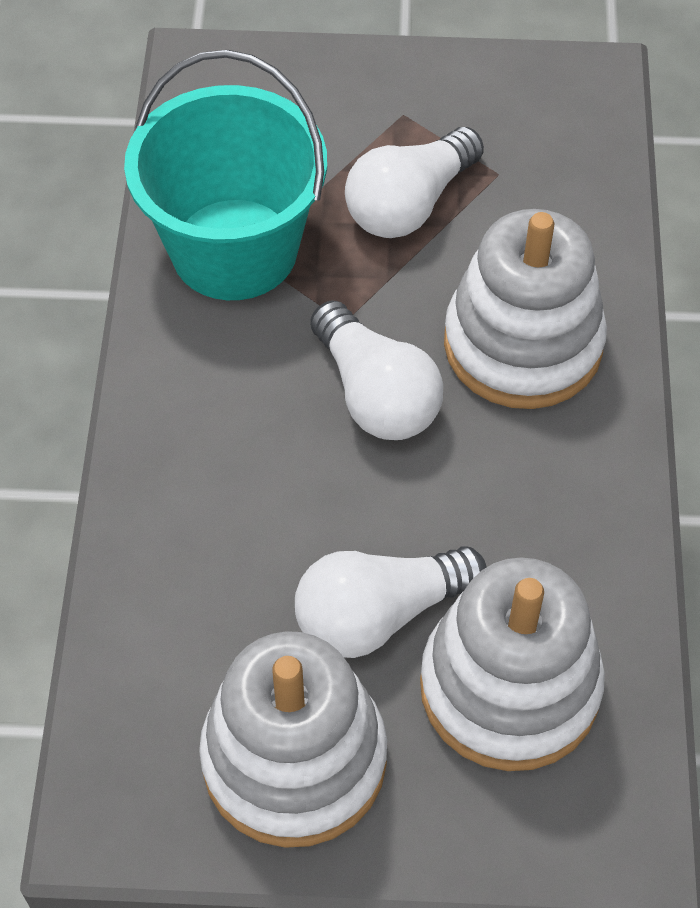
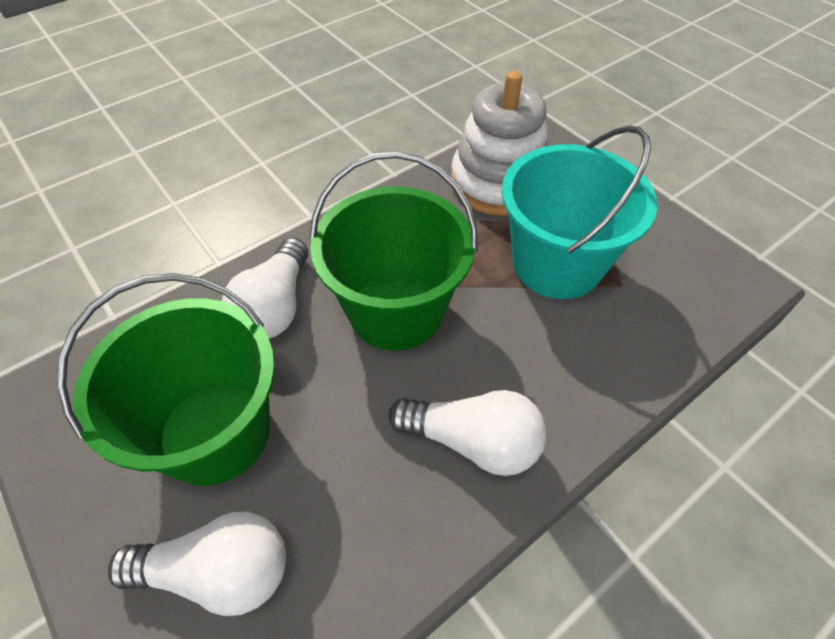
green bucket: none = 0 -> [57,273,275,486] [310,151,478,351] = 2
white stacking toy: [199,631,387,848] [420,557,605,771] [444,209,607,409] = 3 -> [451,71,548,216] = 1

